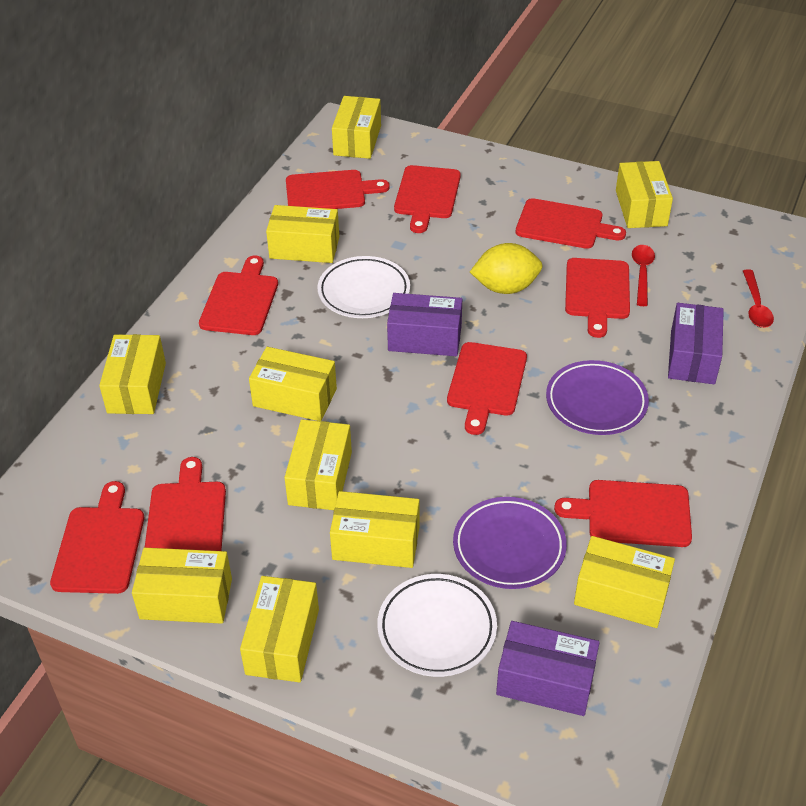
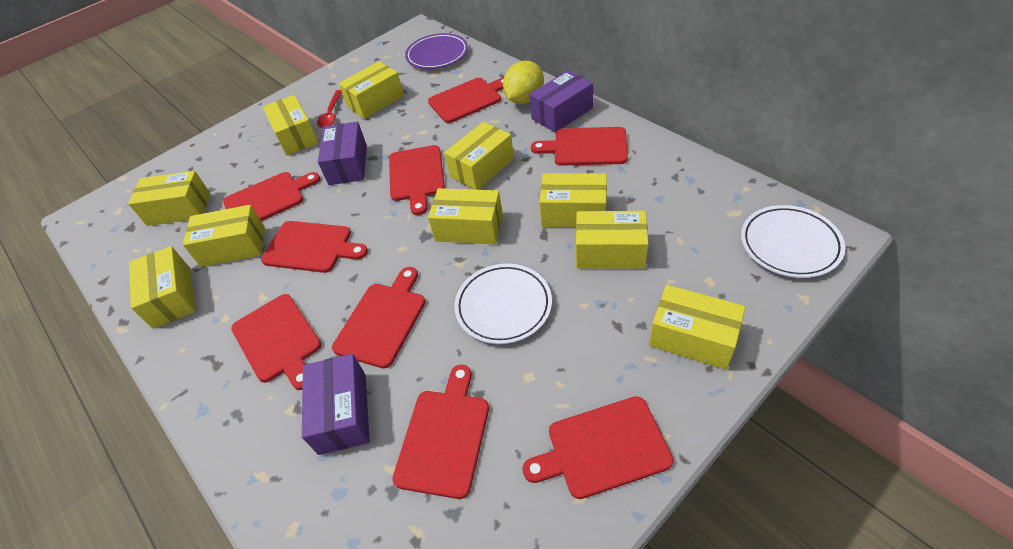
purple plate: [453,497,567,589] [546,360,649,435] = 2 -> [405,33,468,69] = 1
red spoon: [632,245,655,306] [743,269,774,328] = 2 -> [317,90,342,128] = 1

